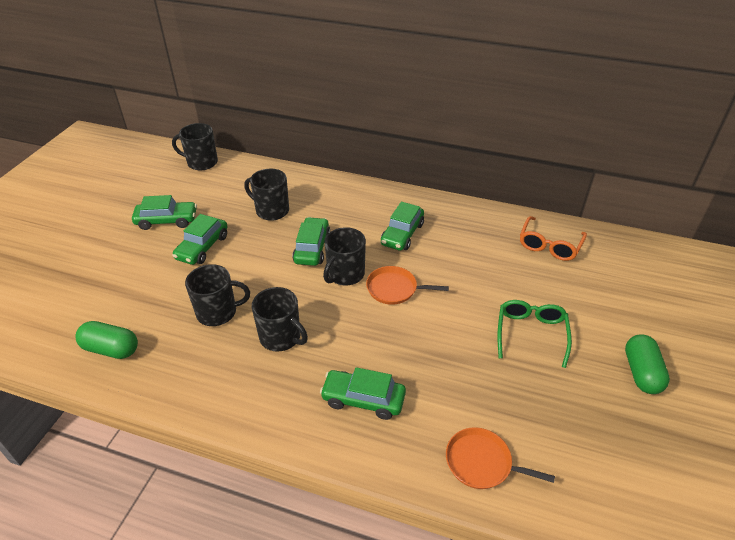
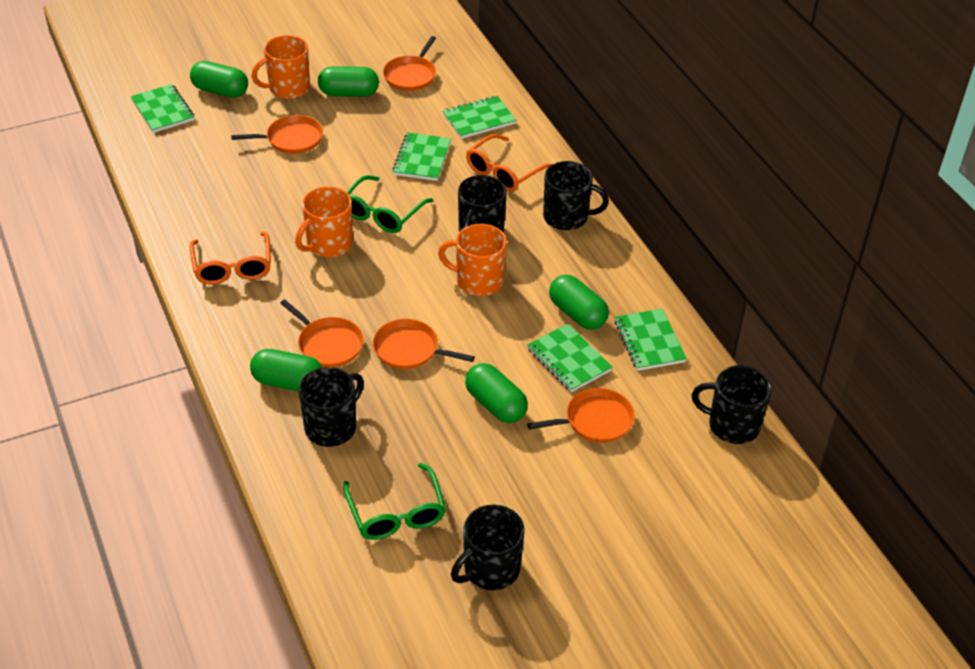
green capsule: [75,321,138,359] [625,334,670,394] = 2 -> [190,61,248,98] [250,349,323,391] [318,66,379,97] [465,363,528,423] [549,275,609,330] = 5
green car: [132,195,197,230] [172,214,228,265] [292,217,330,266] [320,367,406,420] [381,202,424,251] = 5 -> none = 0
green glasses: [498,300,572,368] = 1 -> [343,463,446,540] [347,175,433,233] = 2
green notebook: none = 0 -> [131,84,194,133] [393,132,451,181] [443,96,516,139] [527,324,613,392] [615,308,687,371] = 5
orange glasses: [520,216,587,261] = 1 -> [189,232,271,284] [466,134,552,192] = 2
orange mug: none = 0 -> [251,35,310,99] [295,187,353,257] [438,224,507,296] = 3
orange pan: [366,266,449,305] [446,427,555,489] = 2 -> [231,115,323,154] [280,299,364,367] [373,319,475,369] [383,36,436,91] [527,388,635,443] = 5

